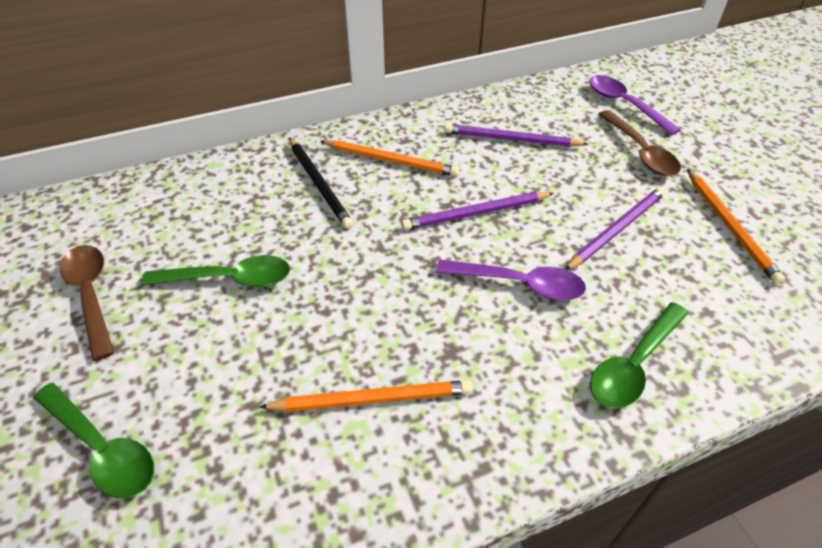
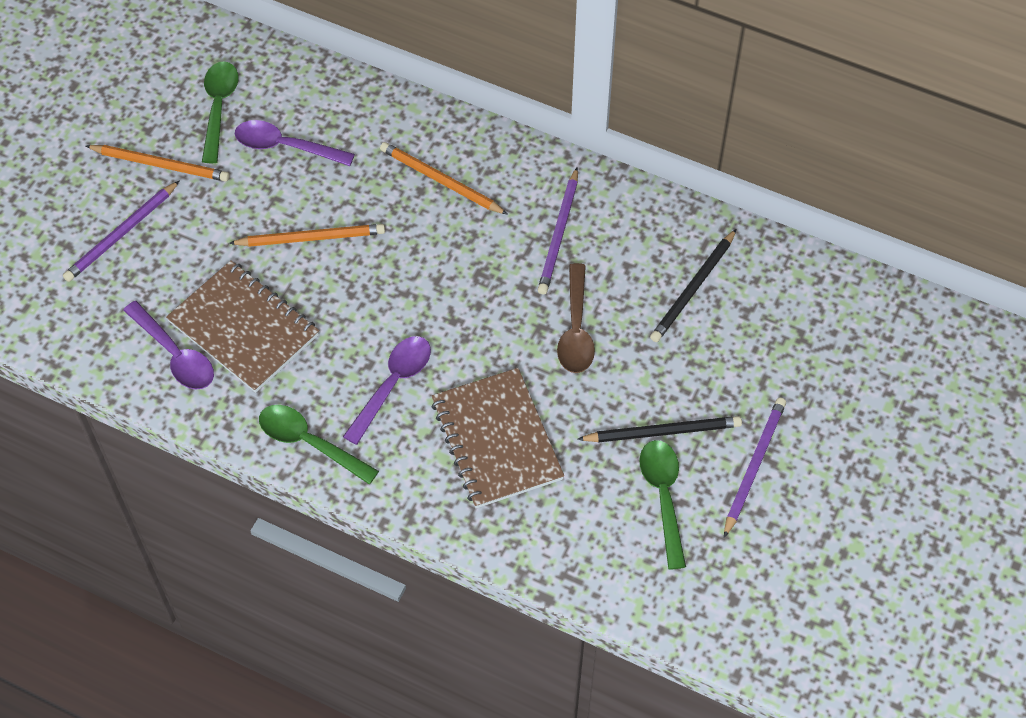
black pencil: [289,138,353,229] = 1 -> [577,416,742,443] [650,229,736,342] = 2
brown notebook: none = 0 -> [166,260,319,393] [432,368,564,508] = 2
brown spoon: [60,245,114,361] [599,110,681,176] = 2 -> [557,263,595,373] = 1
purple spoon: [436,260,586,301] [589,75,681,135] = 2 -> [123,301,214,389] [235,120,355,166] [343,336,431,445] = 3

